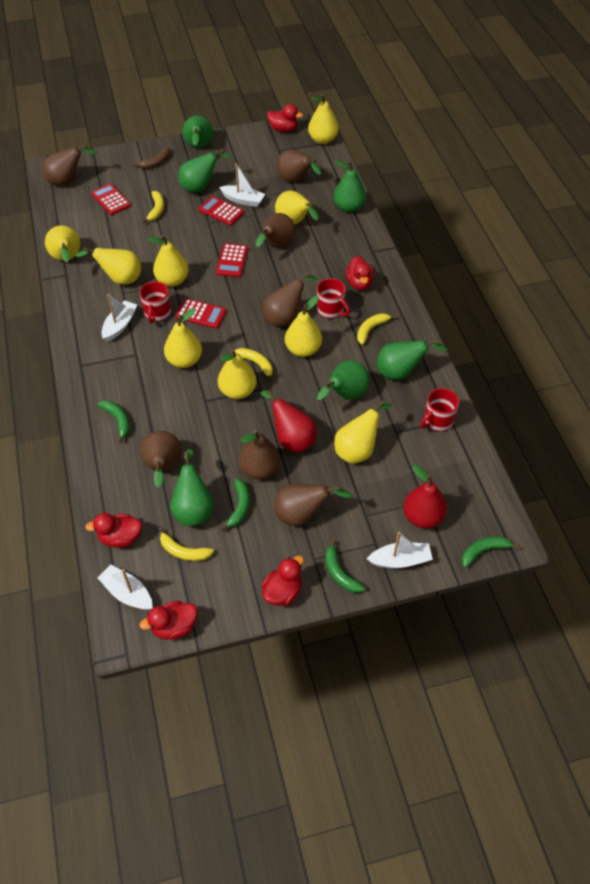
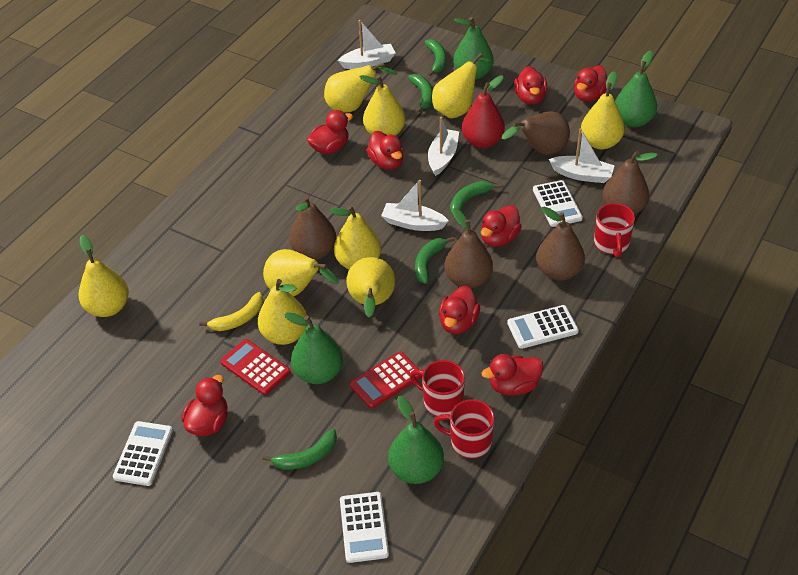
brown banana: [132,146,170,169] = 1 -> none = 0
brown pear: [43,144,98,186] [140,431,182,488] [239,430,280,480] [256,213,295,248] [263,272,318,327] [274,484,352,526] [277,149,321,182] = 7 -> [289,196,336,260] [444,208,493,289] [502,111,570,155] [536,206,585,281] [603,151,658,215] = 5
green banana: [97,400,130,443] [221,479,250,531] [325,539,365,593] [462,536,520,568] = 4 -> [263,429,337,470] [408,74,433,113] [415,237,455,284] [424,39,446,76] [450,181,501,216] = 5
green pear: [170,449,214,526] [178,148,233,193] [183,115,213,148] [317,360,369,400] [334,161,366,213] [377,339,448,380] = 6 -> [284,312,343,384] [388,396,444,484] [453,17,494,80] [615,50,657,127] = 4
red calculator: [91,184,131,215] [175,299,227,328] [198,196,244,225] [216,243,248,277] = 4 -> [220,339,291,395] [350,351,422,409] = 2
red duck: [85,513,142,548] [139,601,198,640] [261,556,304,606] [267,104,303,132] [345,256,374,290] = 5 -> [181,375,228,436] [307,110,353,154] [367,131,404,170] [439,286,480,334] [481,205,522,247] [482,354,544,395] [514,66,547,105] [574,65,607,102] = 8
red pear: [261,390,317,452] [403,465,447,528] = 2 -> [462,76,505,148] = 1
white calculator: none = 0 -> [113,421,173,486] [340,492,389,563] [507,305,579,349] [533,180,583,227] = 4
yellow banana: [142,191,164,223] [159,527,214,561] [235,348,273,382] [357,313,397,345] = 4 -> [199,292,263,331] = 1

